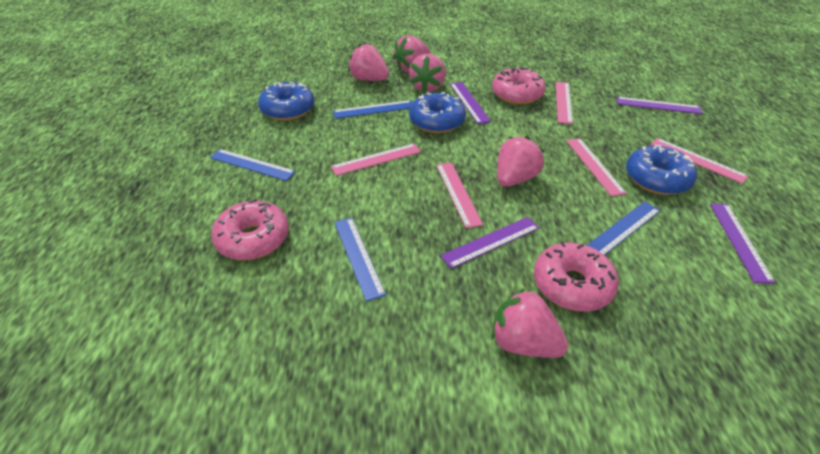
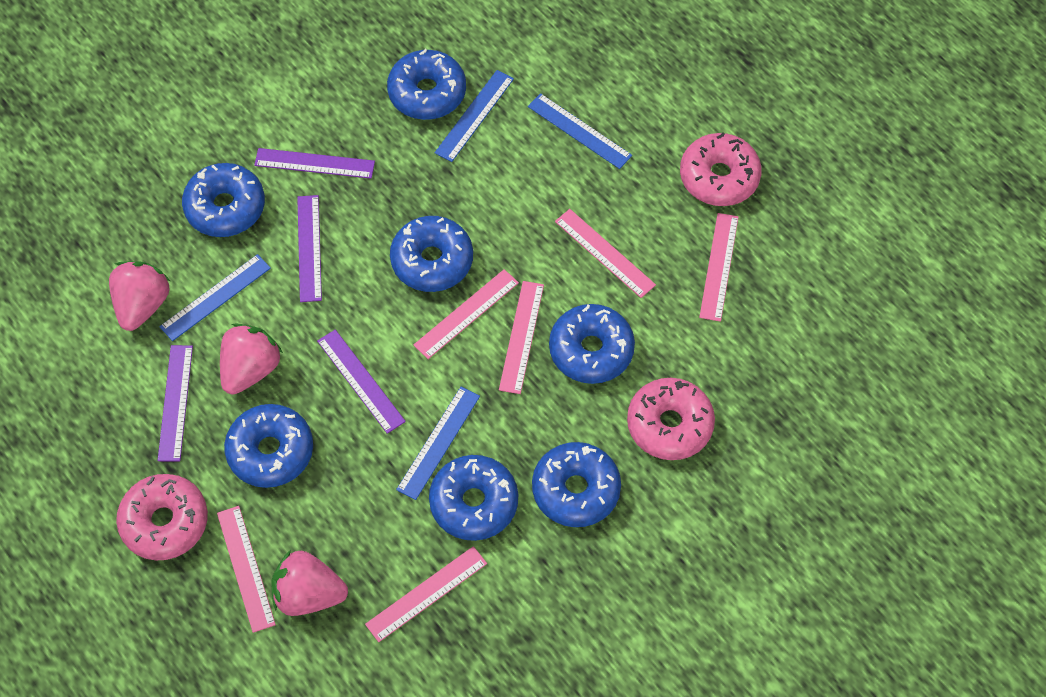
blue donut: [258,82,314,120] [409,92,466,133] [626,145,697,195] = 3 -> [182,163,265,237] [224,404,313,488] [387,49,466,120] [390,216,473,292] [429,455,518,541] [532,442,621,527] [549,304,635,384] = 7
pink ruler: [331,143,421,176] [436,162,483,228] [556,82,573,124] [566,138,627,196] [651,138,749,184] = 5 -> [217,506,276,633] [365,546,487,642] [414,269,519,359] [499,281,544,394] [555,209,656,298] [699,213,739,322] = 6
pink strawberry: [348,44,389,81] [392,35,431,72] [409,54,446,93] [491,288,568,358] [497,136,545,187] = 5 -> [109,261,170,331] [220,323,283,395] [272,550,348,616] = 3

